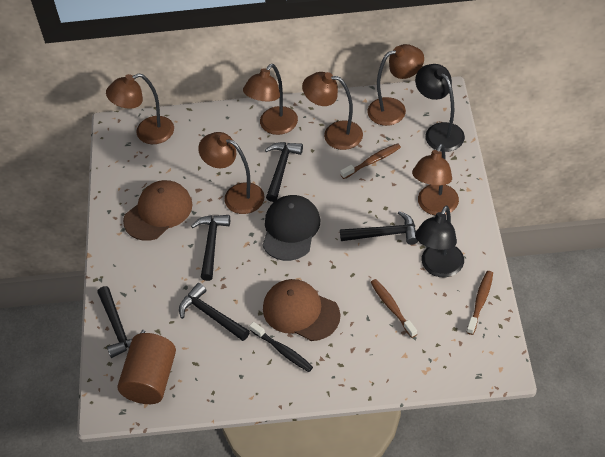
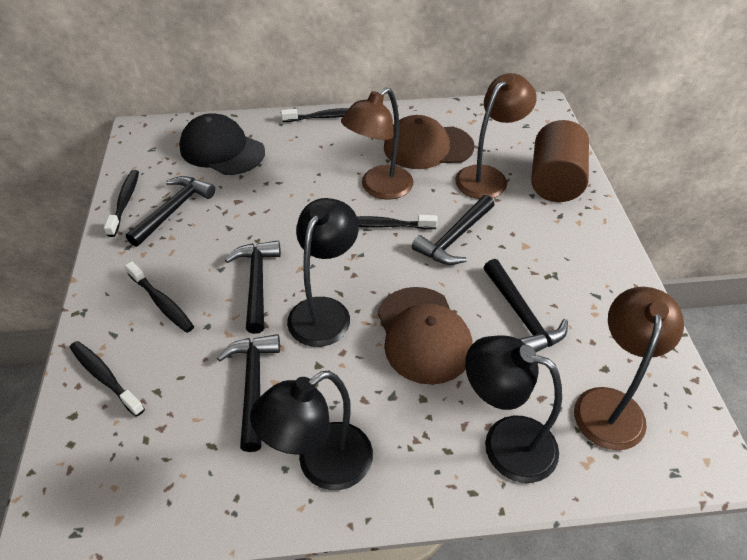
black lamp: [415,64,465,152] [415,206,464,277] = 2 -> [250,371,373,490] [287,198,359,347] [465,335,562,483] = 3
black toothbrush: [250,322,313,372] = 1 -> [70,341,145,417] [104,170,139,237] [125,261,194,333] [281,108,349,122] [357,215,438,230] = 5
brown lamp: [106,73,174,144] [198,132,265,214] [243,64,298,135] [302,72,363,150] [368,44,424,126] [412,144,459,216] = 6 -> [341,87,414,200] [455,73,537,199] [574,287,684,450] = 3
brown toothbrush: [340,143,401,179] [371,279,417,338] [466,271,493,335] = 3 -> none = 0

